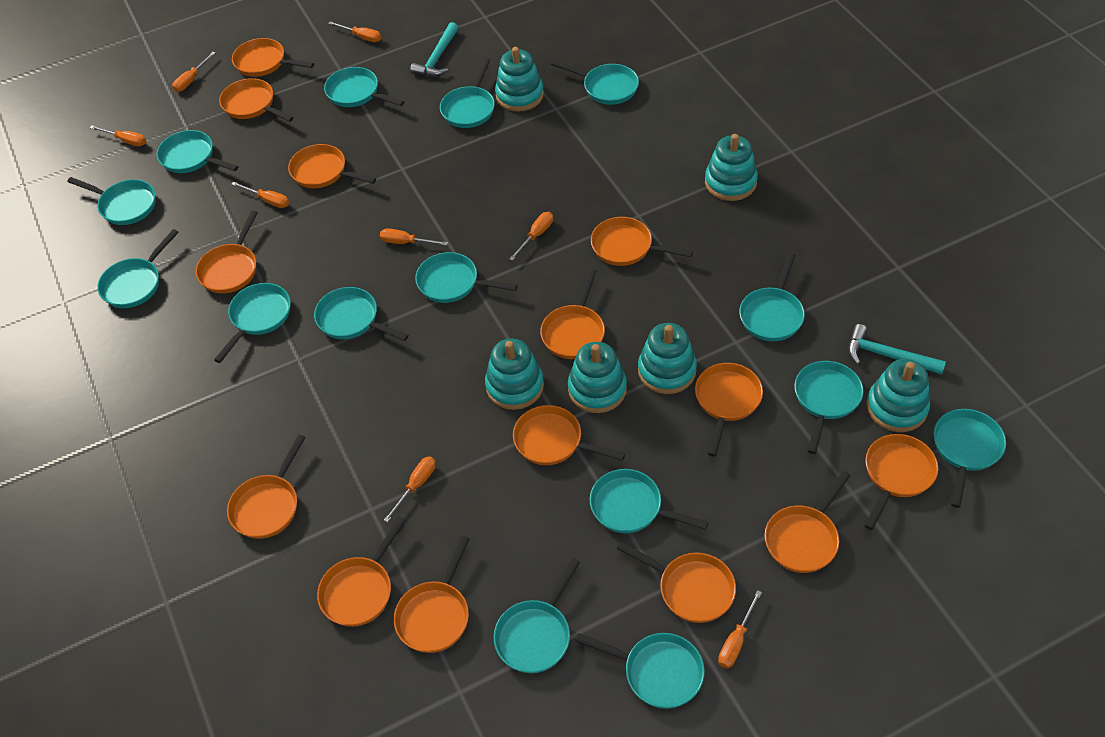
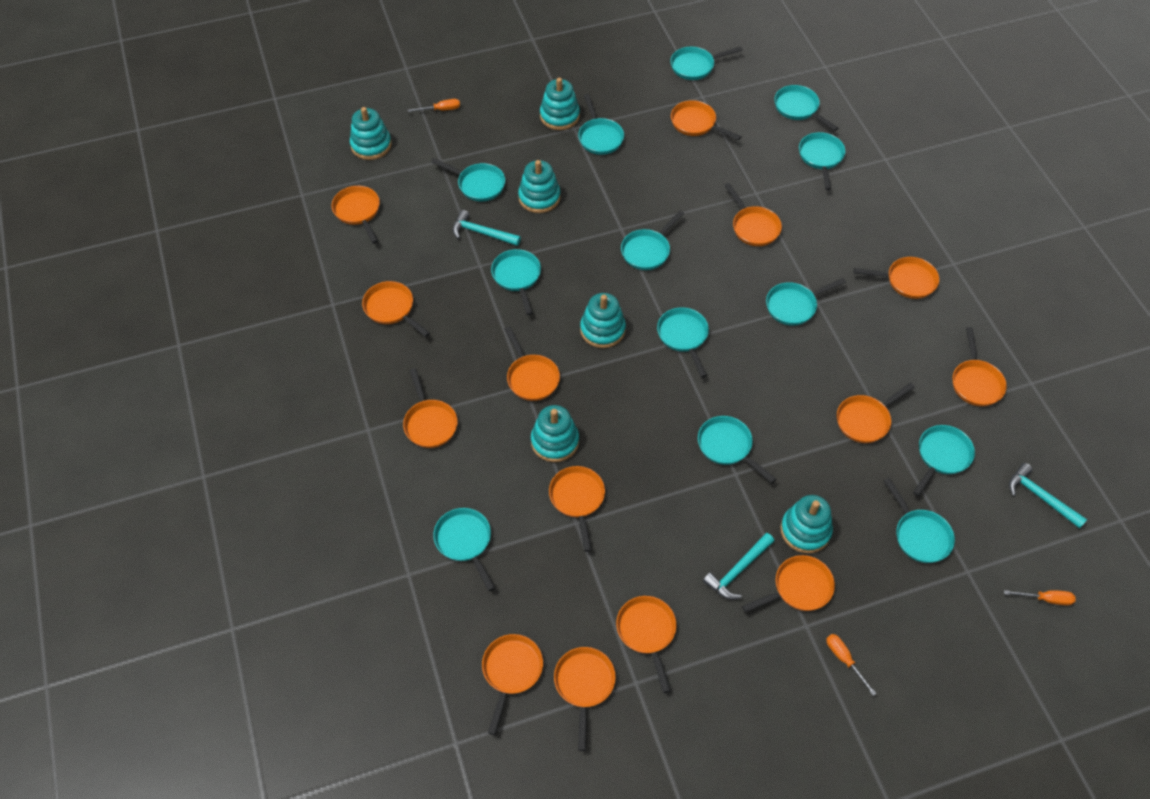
orange screwdriver: [90,125,146,146] [172,52,215,92] [231,182,289,208] [328,21,381,42] [380,229,448,246] [384,456,436,523] [509,212,553,261] [718,590,762,669] = 8 -> [408,99,460,112] [826,634,877,696] [1004,590,1076,606] = 3
turquoise hammer: [410,22,459,77] [848,324,946,375] = 2 -> [453,210,521,246] [703,533,774,599] [1009,463,1087,529] = 3
turquoise pan: [67,177,155,225] [97,229,179,308] [157,130,239,173] [214,283,291,363] [314,287,409,341] [324,67,404,107] [415,252,518,303] [440,58,495,128] [494,558,580,673] [551,60,639,105] [575,633,705,709] [590,469,709,533] [739,253,805,341] [794,361,863,454] [933,409,1006,508] = 15 -> [431,158,505,201] [433,508,495,591] [491,249,541,315] [578,94,624,155] [621,210,684,270] [657,307,709,378] [670,47,743,80] [698,416,776,483] [766,278,846,326] [774,85,838,131] [799,132,845,190] [884,478,955,563] [913,425,975,496] = 13

